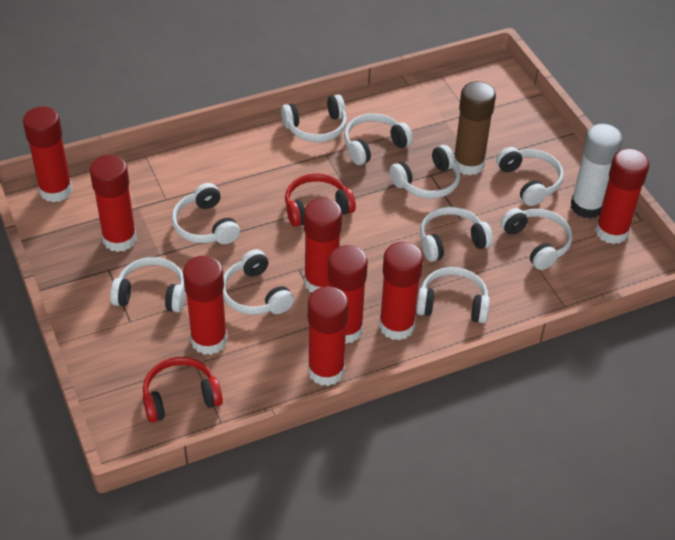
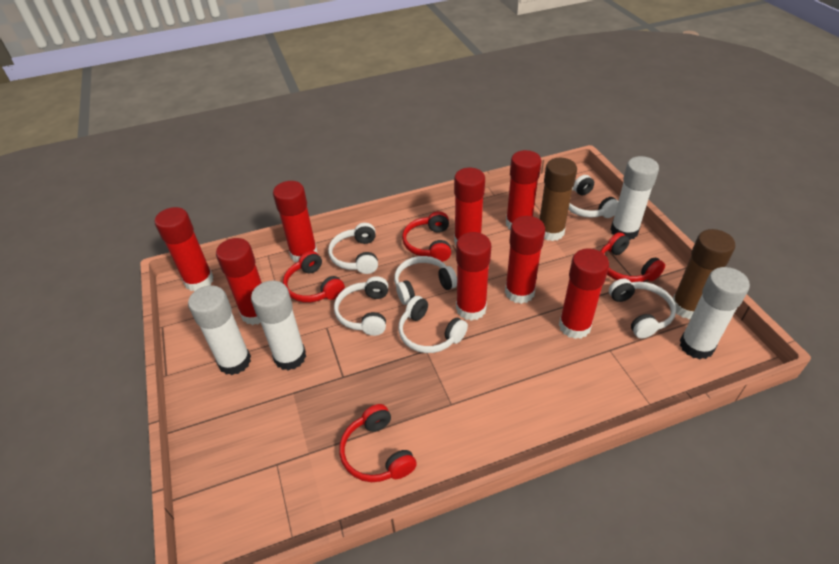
brown glue stick: [454,81,496,175] = 1 -> [540,158,577,241] [673,229,735,319] = 2
red headphones: [143,357,223,423] [285,173,356,227] = 2 -> [283,251,345,302] [339,404,417,482] [402,211,451,262] [600,232,665,282] = 4
white glue stick: [571,124,622,219] = 1 -> [188,285,251,375] [251,281,306,371] [610,156,659,240] [680,267,750,359] = 4
white headphones: [110,257,185,312] [171,183,240,244] [223,249,294,315] [281,94,347,142] [344,113,413,165] [390,145,460,199] [416,267,490,323] [420,206,493,262] [496,147,564,206] [500,208,572,270] = 10 -> [328,223,378,274] [334,276,388,336] [394,256,457,305] [398,296,468,353] [568,175,618,218] [609,278,676,338] = 6

